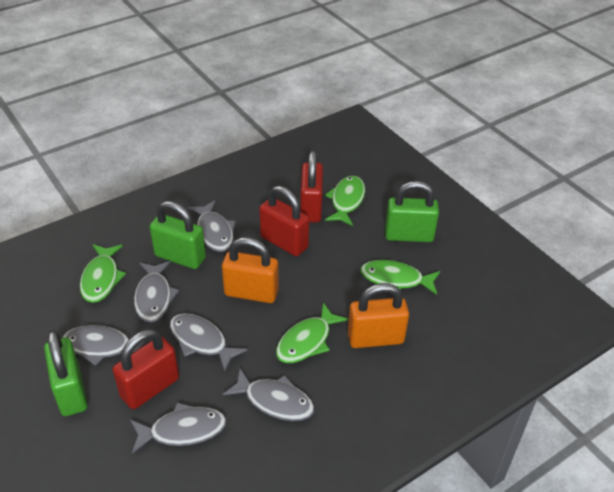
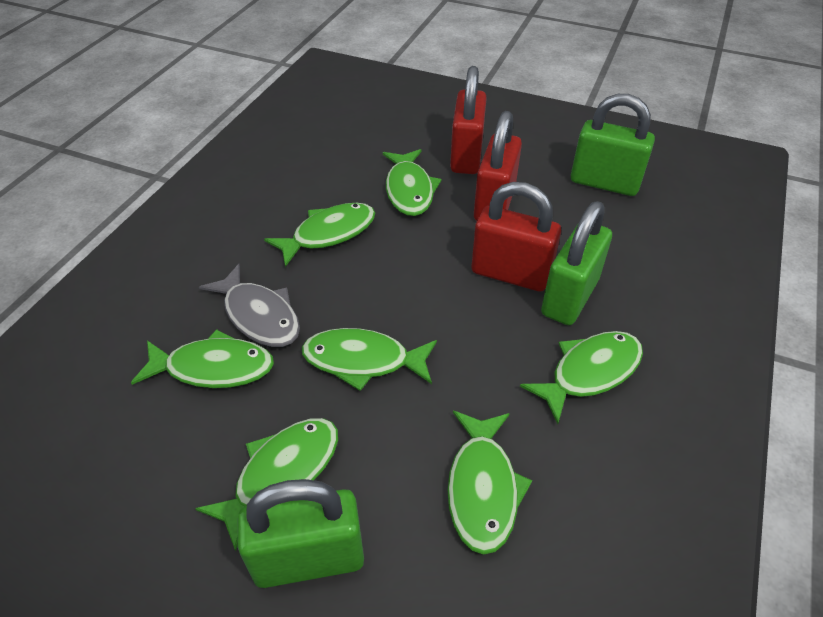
green fish: [80,244,126,303] [276,303,348,363] [325,176,365,226] [360,260,440,295] = 4 -> [131,329,274,388] [195,418,338,551] [264,203,375,267] [302,328,437,391] [383,149,441,216] [448,411,532,555] [520,331,643,424] = 7
grey fish: [62,325,148,366] [130,403,227,454] [134,261,179,322] [170,313,248,372] [188,200,236,252] [223,368,315,421] = 6 -> [199,264,300,347] = 1
orange padlock: [222,237,279,303] [348,283,409,348] = 2 -> none = 0

